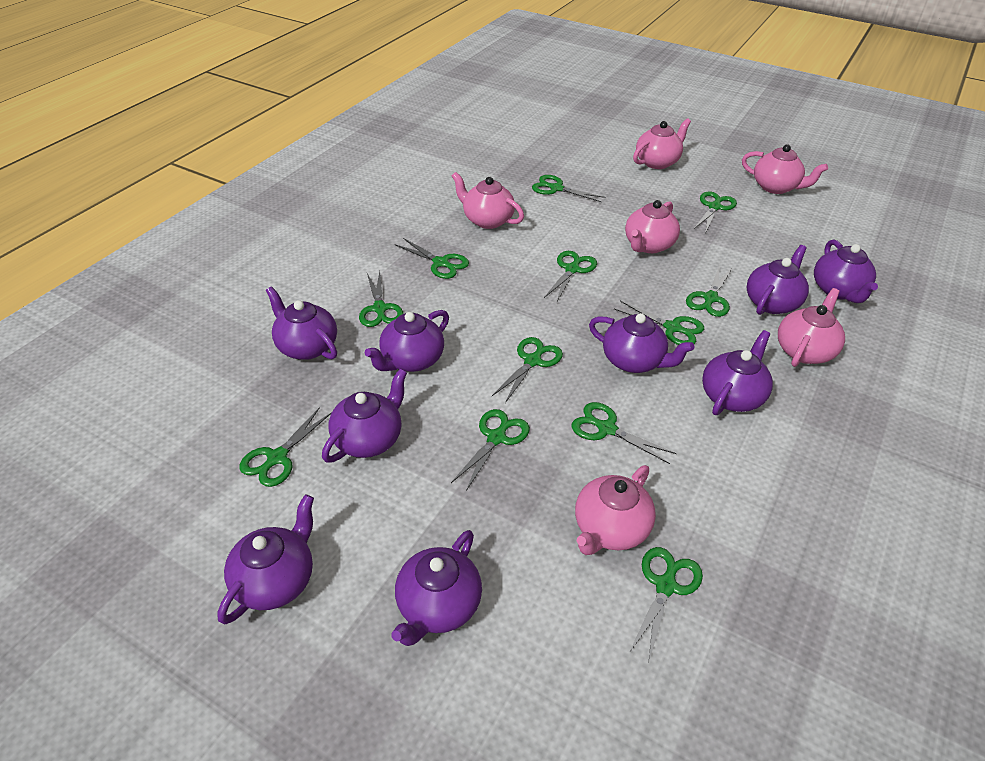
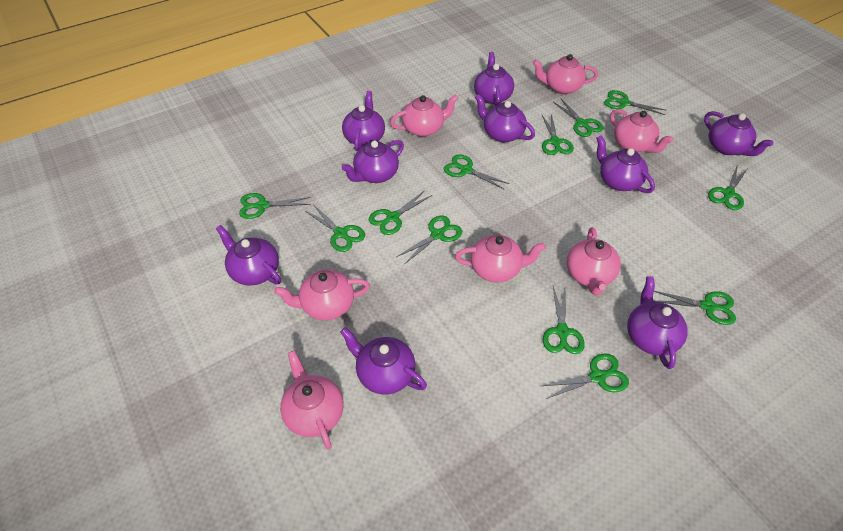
pink teapot: [452,172,524,229] [575,465,656,555] [625,200,680,253] [633,118,691,169] [742,144,828,194] [778,288,845,367] = 6 -> [274,269,370,320] [280,350,344,450] [390,95,459,137] [455,235,546,283] [533,54,598,94] [567,227,621,296] [610,109,673,153] = 7

